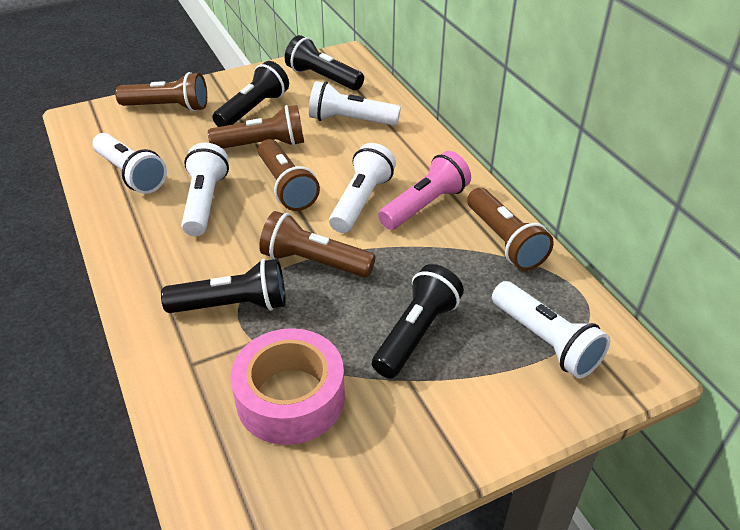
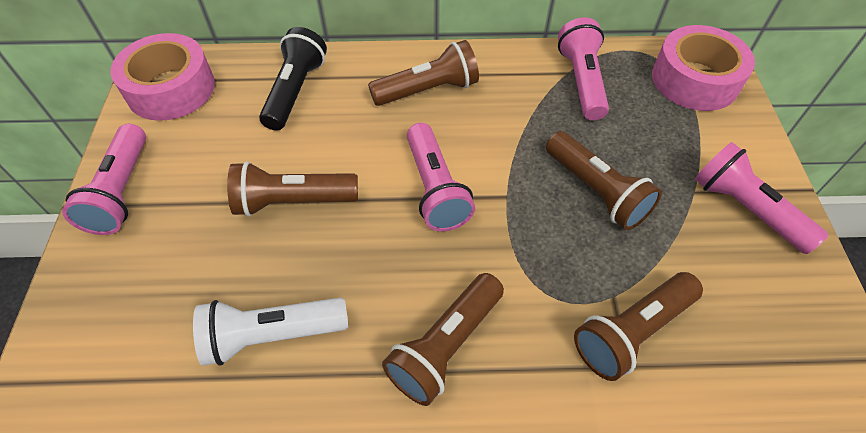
black flashlight: [161,259,286,313] [213,61,289,127] [285,35,364,91] [372,264,464,378] = 4 -> [259,27,327,131] = 1
pink flashlight: [378,151,471,230] = 1 -> [62,124,146,235] [407,123,475,231] [558,17,609,121] [695,142,829,254] = 4
pink tape: [230,328,345,445] = 1 -> [110,33,215,121] [652,25,755,111] = 2
white flashlight: [92,133,167,194] [181,143,229,236] [309,81,401,126] [329,143,396,233] [492,281,610,379] = 5 -> [193,298,348,366] = 1

